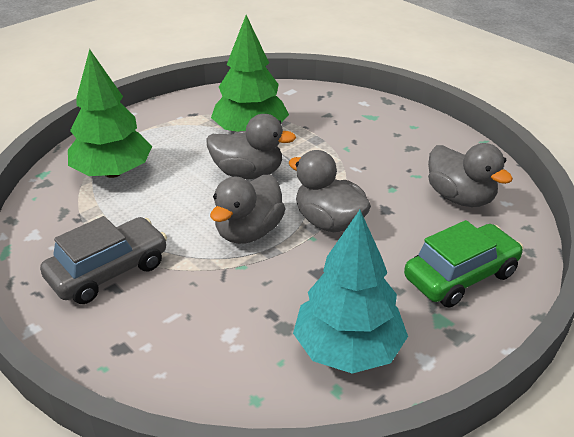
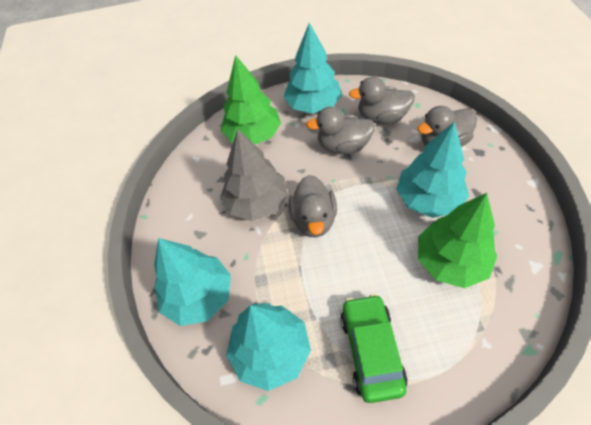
grey car: [40,216,167,304] = 1 -> none = 0
grey tree: none = 0 -> [220,129,288,221] = 1
turquoise tree: [293,210,408,374] = 1 -> [154,238,231,326] [226,303,311,391] [284,23,342,114] [396,121,469,218] = 4

